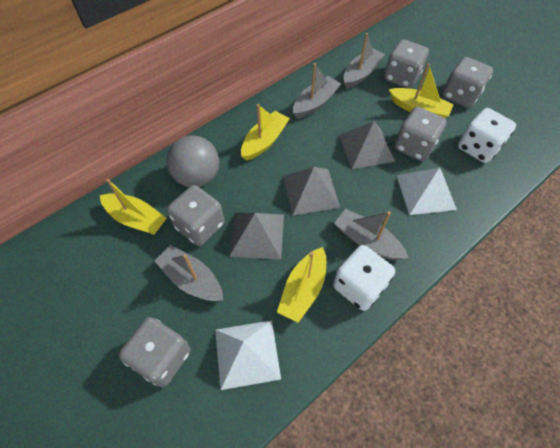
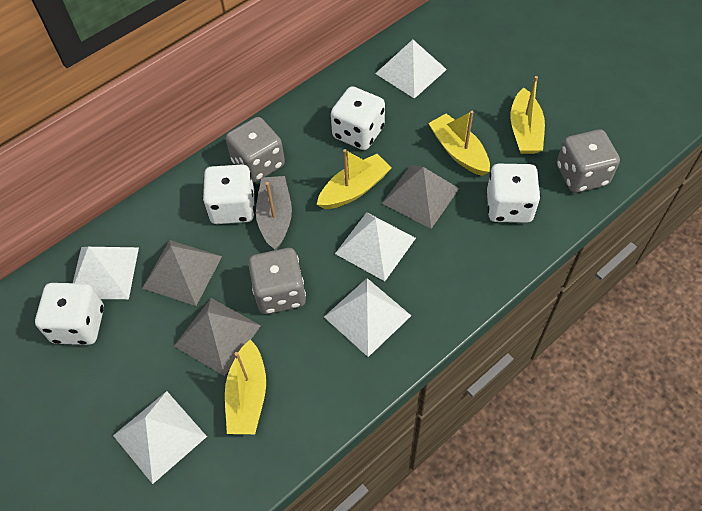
grey ball: [166,135,219,187] = 1 -> none = 0
grey boat: [155,245,223,301] [293,63,341,118] [334,209,408,260] [344,33,385,89] = 4 -> [256,176,292,250] = 1
grey dice: [119,317,191,387] [167,185,225,246] [384,39,429,89] [394,107,447,161] [442,57,493,108] = 5 -> [226,117,285,183] [248,248,306,314] [557,129,620,193] = 3
white dice: [333,245,395,311] [458,108,516,163] = 2 -> [35,283,104,345] [203,164,255,224] [331,86,385,150] [487,164,540,223] = 4
white pyramid: [215,320,281,390] [396,168,457,215] = 2 -> [73,247,139,299] [113,391,207,484] [324,278,411,357] [335,212,416,281] [375,40,447,99] = 5

